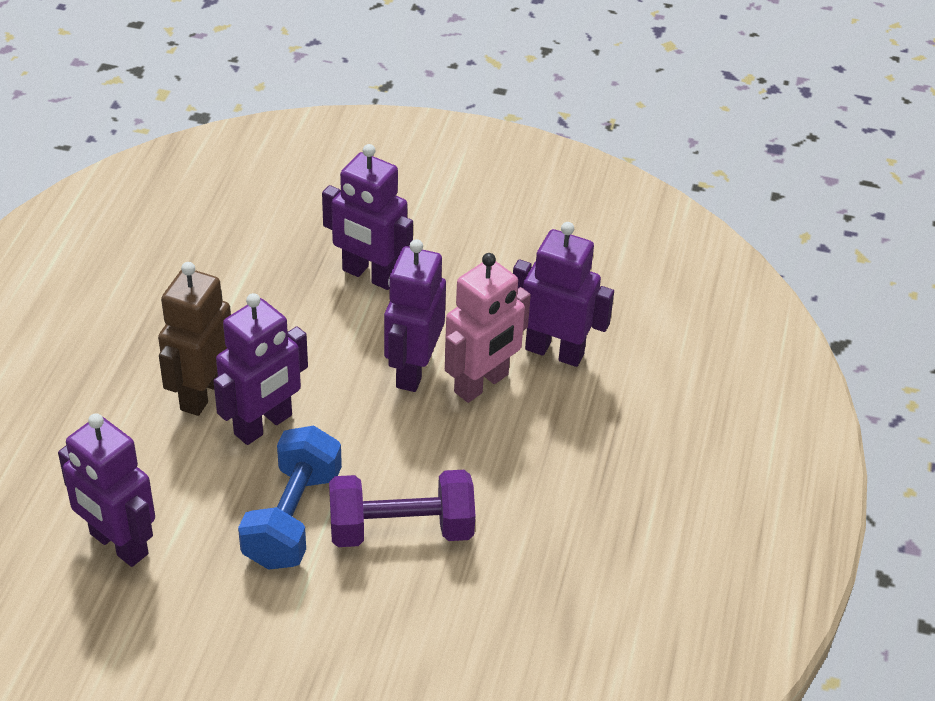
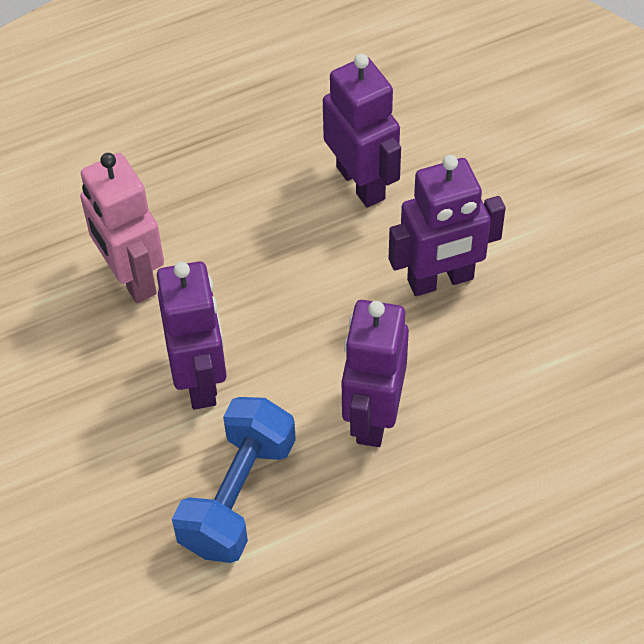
brown robot: [158,262,231,416] = 1 -> none = 0
purple dumbbell: [329,470,475,547] = 1 -> none = 0
purple robot: [58,413,155,567] [213,293,308,445] [322,144,413,290] [384,239,446,392] [513,222,614,367] = 5 -> [157,261,227,409] [323,54,401,208] [342,300,409,447] [389,155,506,296] = 4

